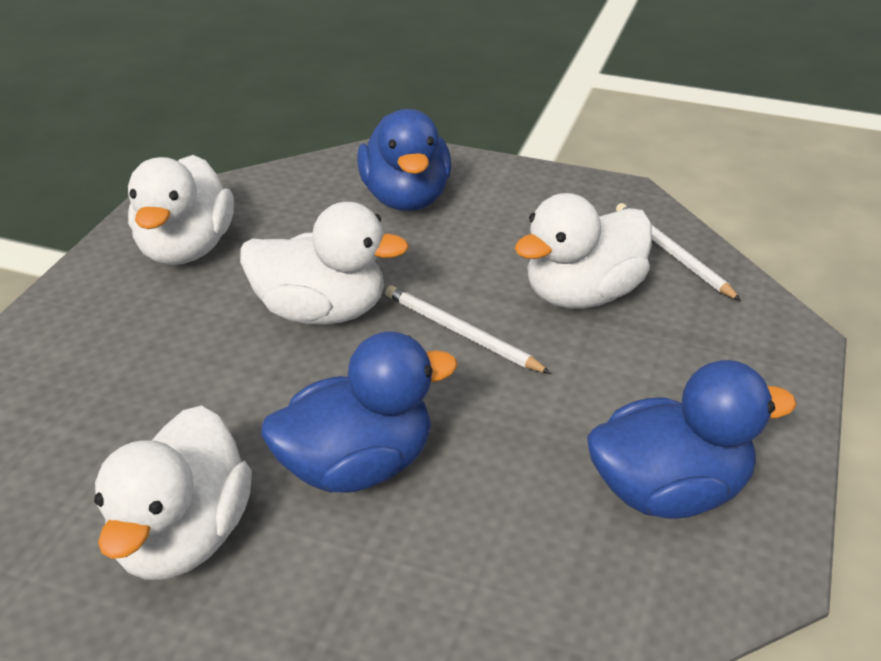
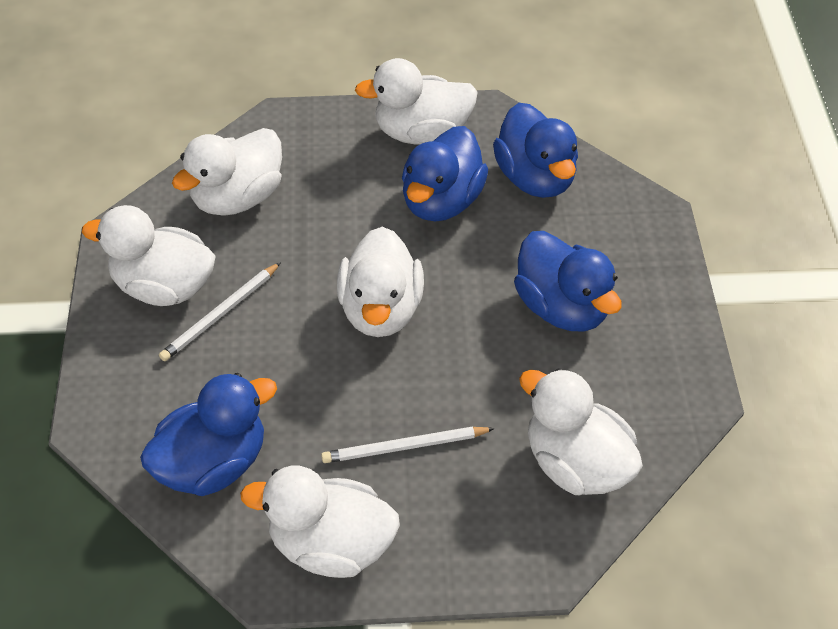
blue duck: [261,331,458,493] [357,109,451,211] [587,360,797,519] = 3 -> [140,373,277,496] [402,126,488,222] [493,103,578,198] [514,231,622,331] = 4
white duck: [94,406,252,580] [128,155,234,265] [240,202,409,325] [514,193,652,309] = 4 -> [82,205,216,306] [172,128,282,216] [240,466,400,578] [337,227,424,337] [355,58,477,145] [519,368,643,495] = 6

